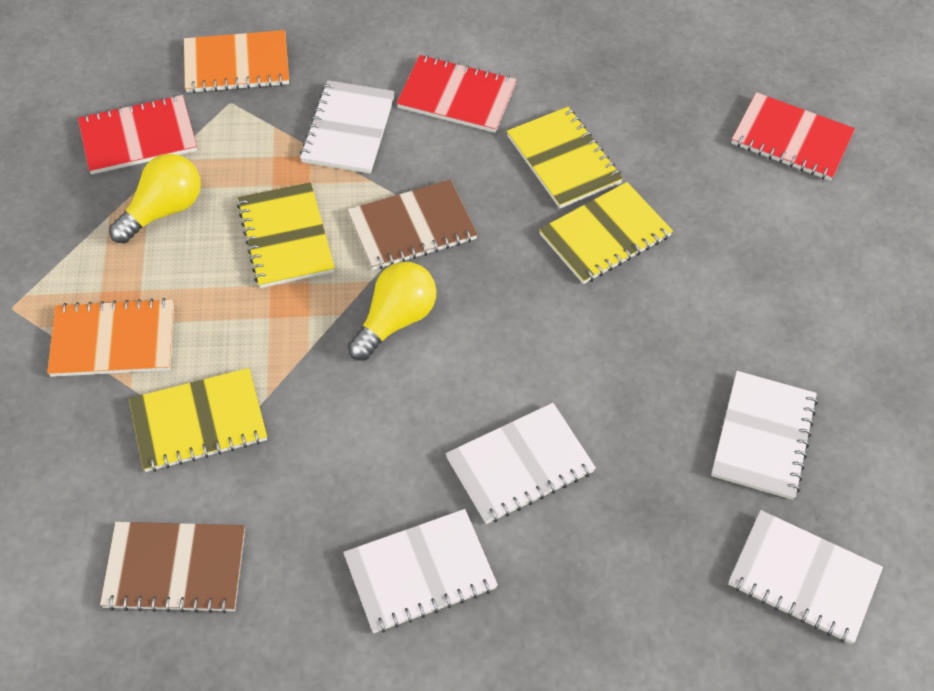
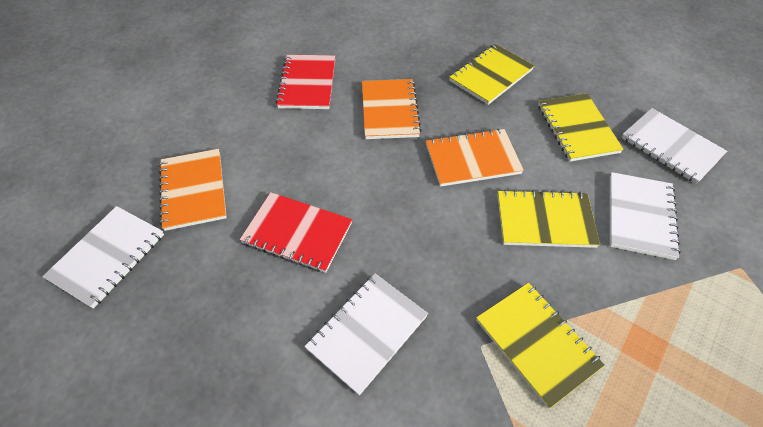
brown notebook: [100,522,245,614] [347,180,478,270] = 2 -> none = 0
orange notebook: [47,298,174,377] [184,30,289,93] = 2 -> [159,149,227,231] [362,79,421,139] [426,128,524,187] = 3
red notebook: [78,95,197,174] [397,55,517,133] [732,92,855,181] = 3 -> [240,192,352,273] [276,55,335,109] = 2
white notebook: [300,80,395,174] [343,509,498,633] [446,403,596,524] [711,371,818,500] [728,510,883,644] = 5 -> [42,206,164,309] [304,273,428,396] [610,172,681,260] [621,108,727,184] = 4
yellow light bulb: [109,154,201,243] [348,262,436,361] = 2 -> none = 0

